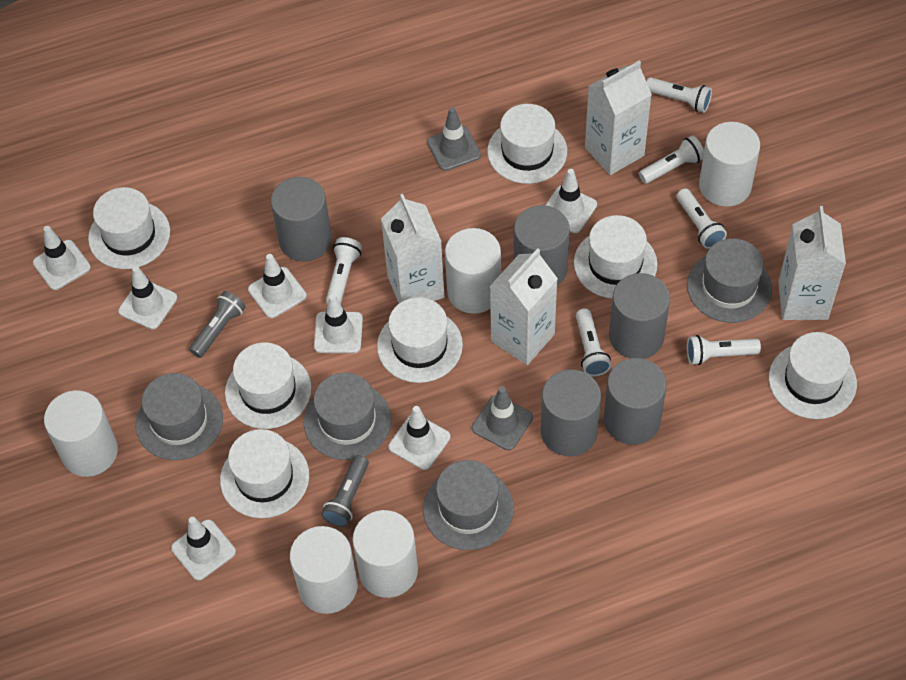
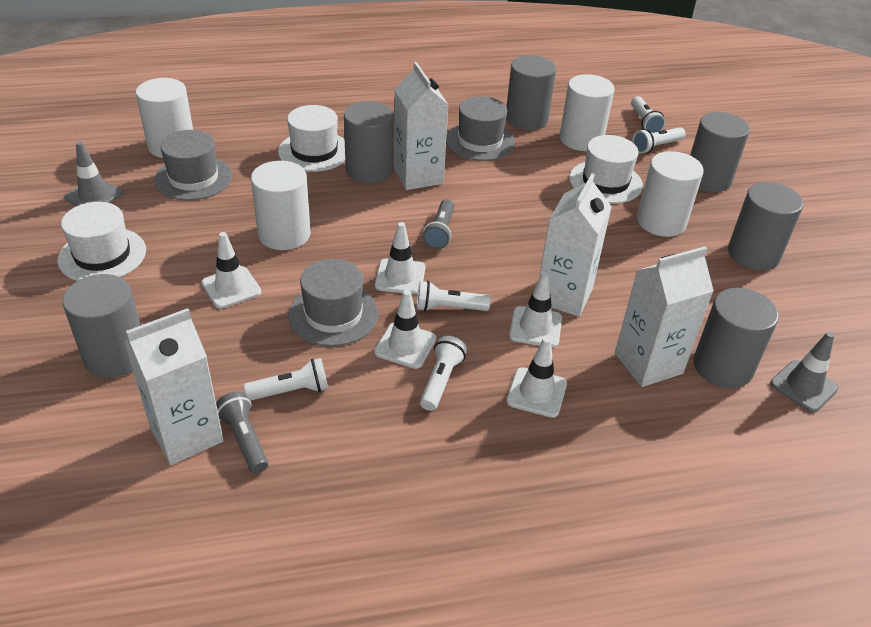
grey cylinder: [271,177,332,262] [514,205,570,286] [541,370,601,456] [604,358,666,445] [609,273,670,359] = 5 -> [62,274,141,378] [344,101,394,183] [506,55,556,130] [690,112,750,192] [694,288,779,388] [728,182,803,270] = 6
grey hat: [136,373,223,460] [304,373,391,460] [423,460,514,550] [687,238,772,323] = 4 -> [154,130,232,201] [289,259,378,346] [446,96,515,161] = 3
white cylinder: [44,390,118,477] [290,526,358,614] [353,510,418,598] [445,228,501,314] [699,122,760,207] = 5 -> [136,78,193,158] [251,161,311,250] [560,74,615,151] [637,151,704,237] = 4
white flashlight: [326,237,362,304] [576,308,611,376] [639,135,704,184] [646,77,712,113] [677,188,727,249] [687,335,761,365] = 6 -> [244,358,328,401] [417,281,491,311] [420,336,467,411] [631,96,666,133] [632,127,686,153] = 5
white hat: [88,187,170,269] [220,429,309,518] [225,342,312,429] [377,297,463,383] [487,104,567,184] [574,215,658,298] [769,332,857,419] = 7 -> [57,202,146,281] [278,105,345,172] [569,135,643,204] = 3
white traffic cone: [33,226,91,290] [118,266,177,329] [171,517,236,581] [248,254,307,318] [314,294,363,353] [388,406,450,470] [545,169,597,233] = 7 -> [202,232,261,309] [374,290,436,369] [375,222,425,294] [506,337,567,418] [509,272,562,348] = 5

